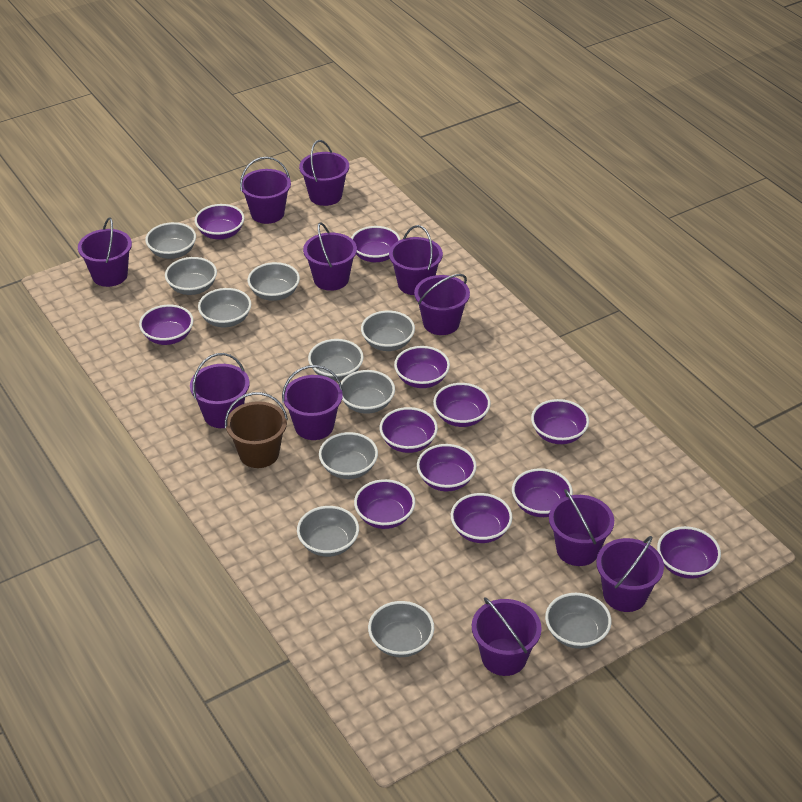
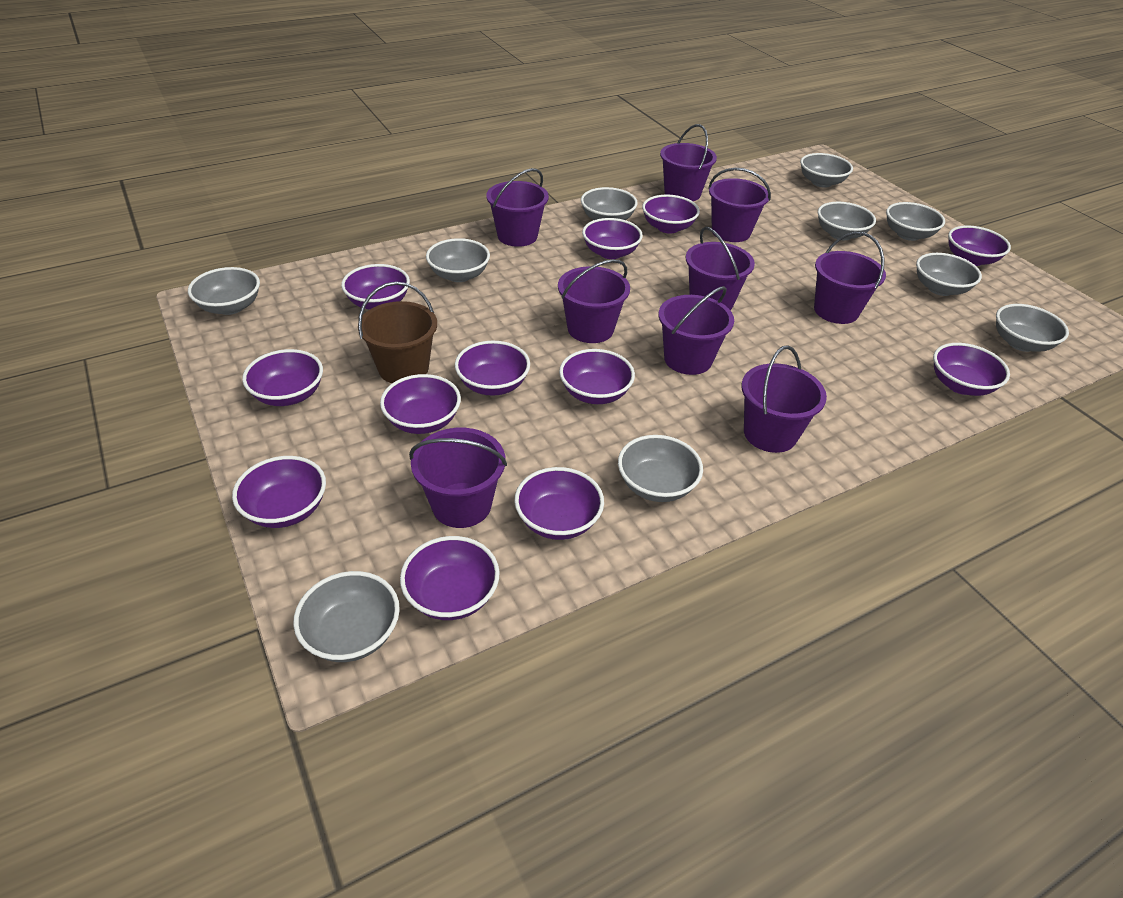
grey bowl: [145,222,196,259] [165,257,217,295] [198,288,251,327] [248,262,300,301] [297,506,359,557] [308,339,364,381] [319,432,378,479] [341,370,395,414] [361,310,415,351] [368,601,434,657] [545,593,611,649] = 11 -> [188,267,260,315] [293,571,400,662] [426,238,490,282] [581,187,638,220] [618,435,703,502] [800,153,853,188] [818,201,876,240] [886,202,945,241] [916,253,982,296] [996,304,1069,352] = 10
purple bucket: [78,217,132,287] [190,353,250,428] [240,157,291,224] [282,365,343,440] [299,140,349,206] [303,222,357,291] [389,225,443,295] [414,274,470,335] [472,597,542,676] [549,489,614,566] [596,536,664,612] = 11 -> [409,428,507,528] [486,168,549,247] [558,259,630,343] [659,286,734,375] [660,124,717,201] [686,227,755,310] [708,168,771,242] [741,345,827,453] [814,232,886,324] = 9

